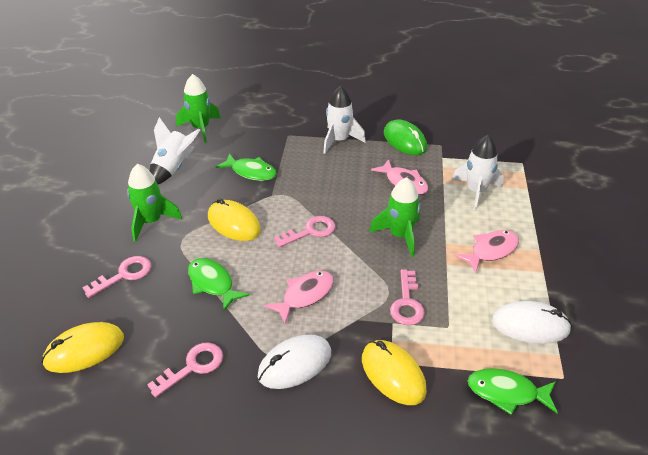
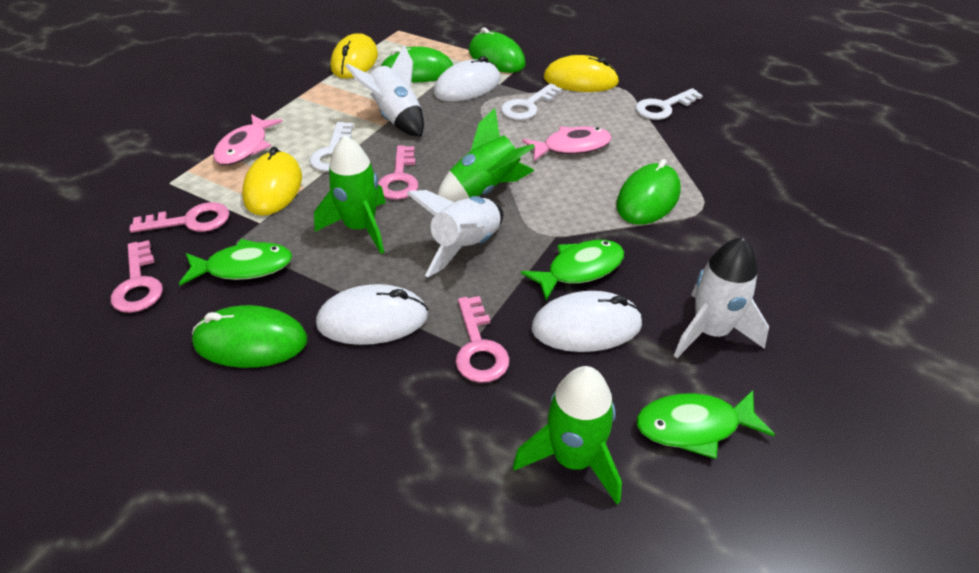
green mouse: [384,120,427,155] = 1 -> [192,305,307,368] [380,46,453,82] [469,28,526,73] [616,159,681,225] = 4
pink fish: [264,271,334,325] [371,159,428,195] [455,230,519,273] = 3 -> [213,114,283,165] [522,126,612,161] = 2
white key: none = 0 -> [309,122,353,172] [501,83,562,120] [635,88,703,120] = 3
white mouse: [258,334,331,389] [492,301,572,344] = 2 -> [316,284,428,345] [434,56,500,102] [531,291,643,352] = 3

